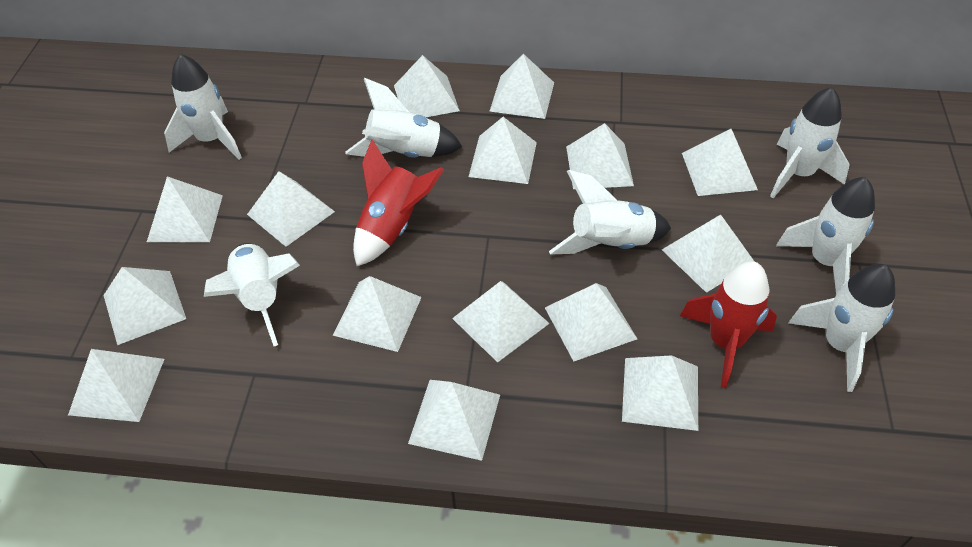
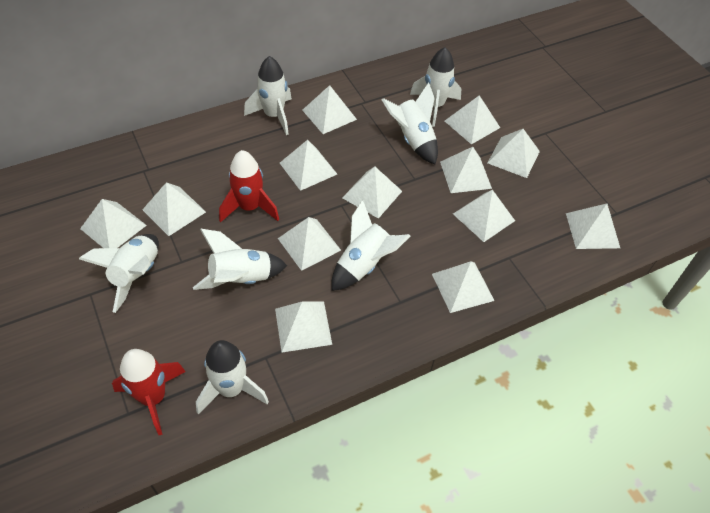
white pyramid: [68,349,164,422] [104,267,186,345] [147,176,223,242] [247,171,335,247] [332,276,422,352] [394,55,460,117] [408,380,500,461] [452,281,550,363] [468,117,537,184] [489,54,554,119] [545,283,637,361] [566,123,634,189] [622,355,698,431] [662,215,755,293] [682,129,758,196] = 15 -> [80,199,147,248] [142,182,206,236] [275,301,332,352] [278,217,341,271] [280,140,337,191] [302,85,357,134] [342,166,402,219] [432,261,495,313] [440,147,492,193] [445,95,500,144] [453,190,515,242] [488,129,540,178] [566,203,620,249] = 13

